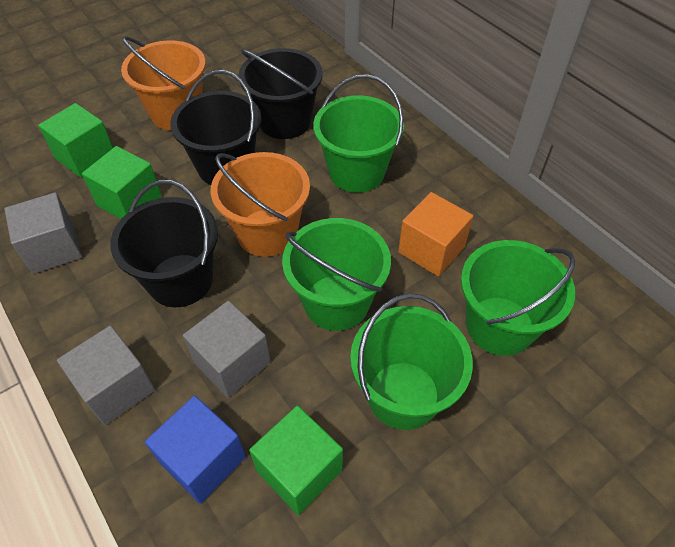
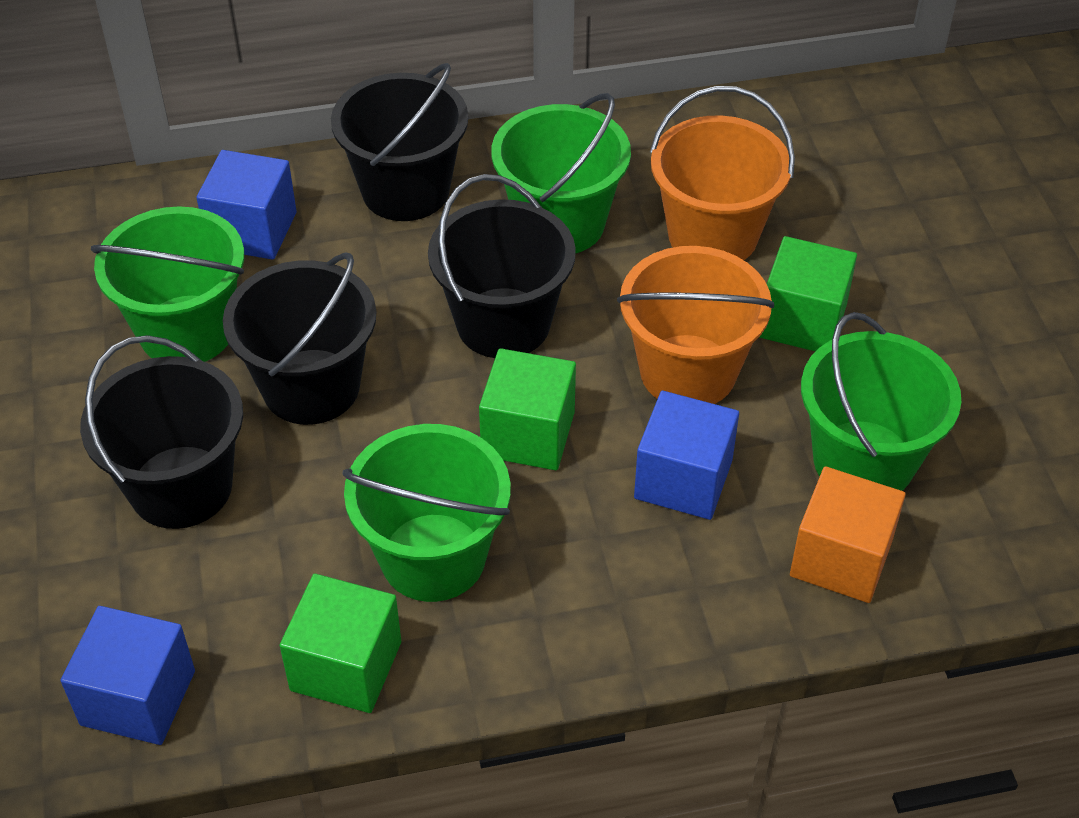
black bucket: [110,180,218,307] [170,70,261,185] [239,48,323,139] = 3 -> [80,335,243,529] [223,252,376,425] [331,63,468,221] [428,174,576,358] = 4
blue cube: [145,396,246,504] = 1 -> [61,606,195,745] [196,150,297,260] [634,391,739,520] = 3
grey cube: [4,192,83,274] [57,325,155,425] [183,301,271,398] = 3 -> none = 0

